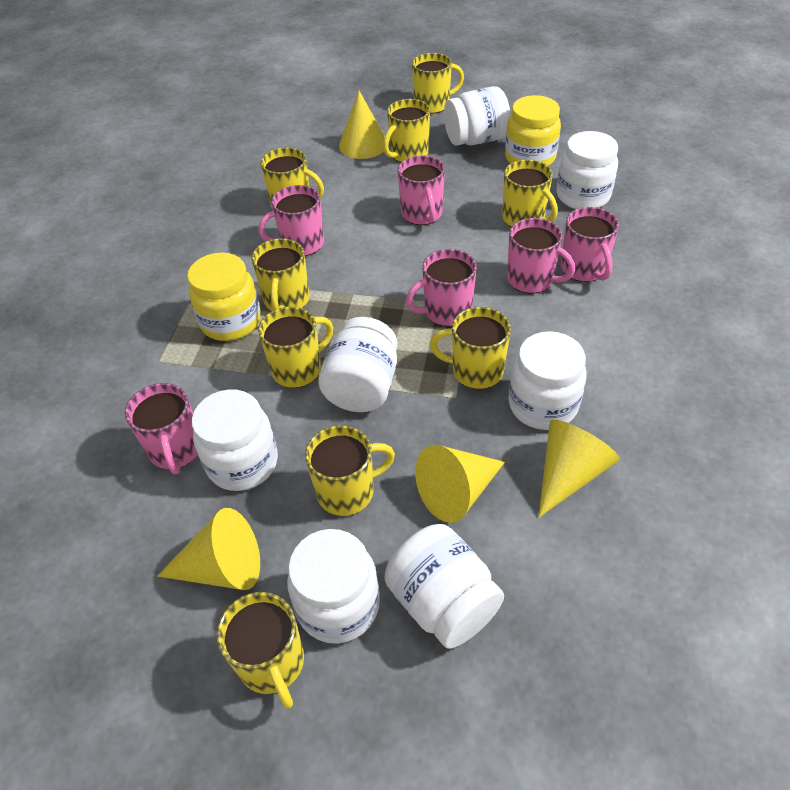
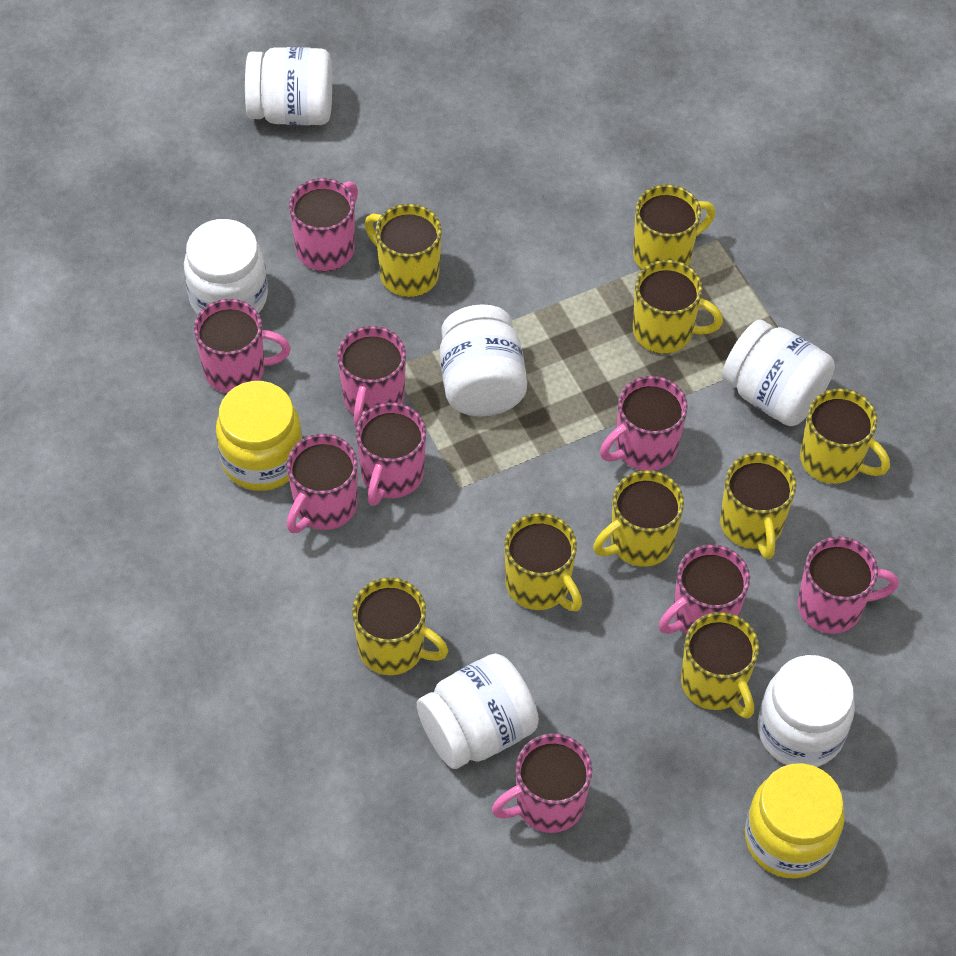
pink mug: [125,383,197,474] [258,185,324,256] [397,155,445,225] [406,249,477,326] [507,218,575,294] [561,207,619,282] = 6 -> [194,299,290,393] [287,434,358,533] [289,178,358,271] [337,326,406,428] [356,403,426,506] [492,733,592,833] [600,376,688,471] [659,544,750,635] [798,536,899,634] = 9
white jar: [192,389,278,491] [287,529,380,644] [318,317,398,412] [384,524,504,649] [444,86,511,146] [508,331,587,430] [557,131,618,209] = 7 -> [184,219,268,315] [245,47,332,125] [417,653,539,769] [440,304,527,416] [722,320,835,426] [758,655,855,767] = 6
yellow cone: [157,508,260,590] [339,91,385,159] [415,445,505,523] [538,420,620,518] = 4 -> none = 0

